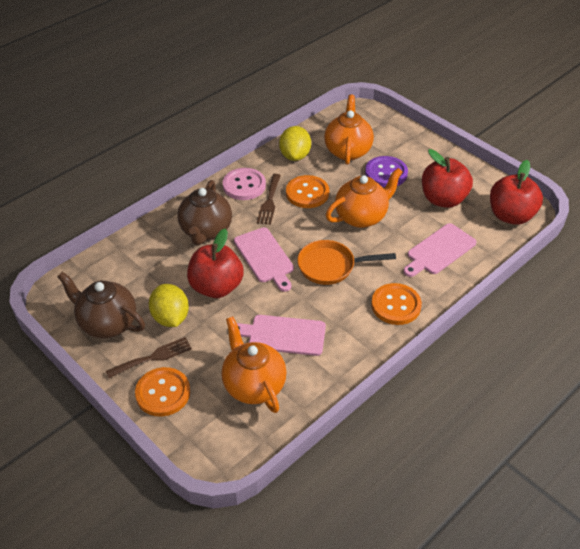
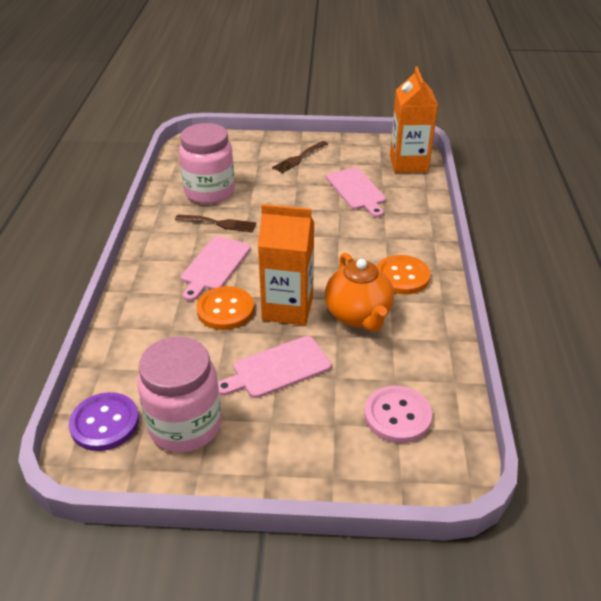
brown teapot: [57,272,145,338] [177,180,232,245] = 2 -> none = 0
orange button: [135,367,190,417] [286,175,329,208] [371,283,422,325] = 3 -> [197,286,254,330] [377,255,431,294] = 2
orange carton: none = 0 -> [258,204,314,325] [390,66,438,173] = 2
orange pan: [297,240,396,285] = 1 -> none = 0
orange teapot: [221,316,287,413] [324,95,374,165] [326,168,403,228] = 3 -> [325,252,394,332] = 1
pink jar: none = 0 -> [137,337,222,453] [179,123,235,204] = 2
red apple: [187,229,244,298] [422,149,473,208] [490,160,543,225] = 3 -> none = 0
yellow lemon: [149,284,189,327] [279,126,311,161] = 2 -> none = 0

